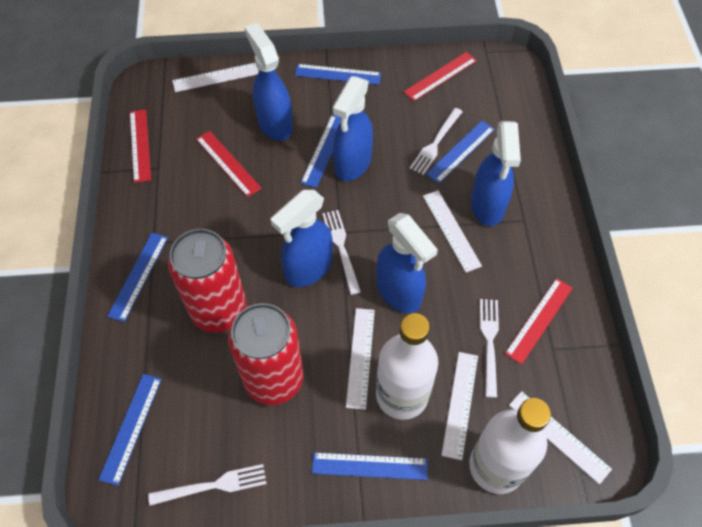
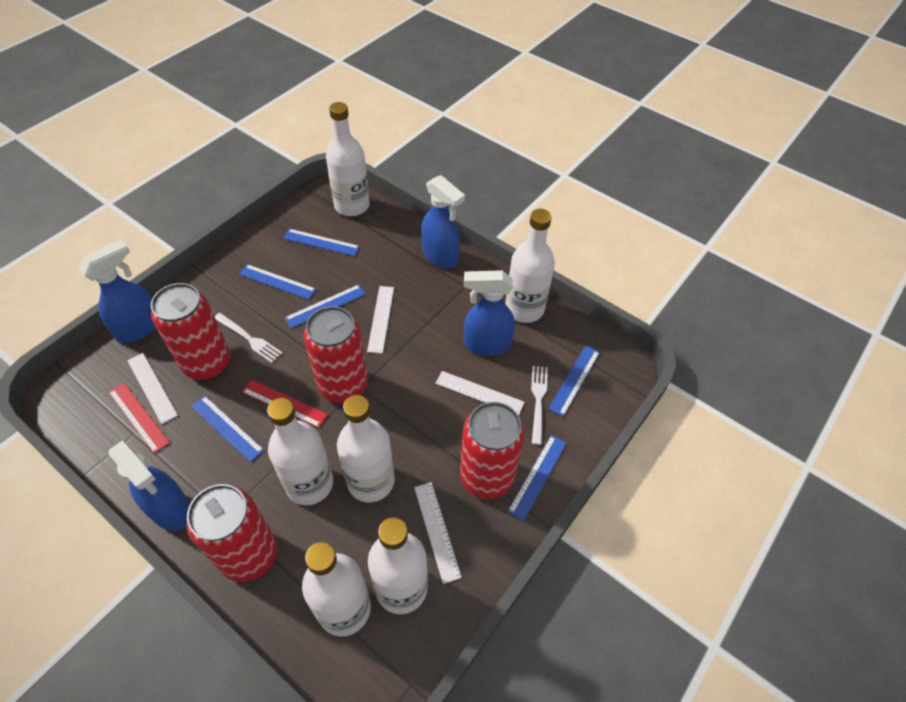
blue spray bottle: [244,23,293,141] [270,190,333,287] [333,76,373,181] [376,213,438,313] [471,121,521,226] = 5 -> [78,240,156,343] [109,440,190,531] [421,175,465,268] [464,270,515,356] = 4
red can: [168,229,247,333] [228,303,304,405] = 2 -> [151,283,231,380] [186,484,277,582] [304,306,368,403] [460,402,525,499] = 4
red ruler: [130,109,151,183] [196,131,262,197] [404,52,477,101] [505,278,573,365] = 4 -> [109,383,170,453] [242,379,328,428] = 2
white bottle: [376,313,438,420] [469,398,551,494] = 2 -> [267,398,333,505] [302,542,371,637] [326,102,370,216] [337,395,395,502] [368,517,428,615] [505,209,555,323] = 6
white fork: [148,464,266,506] [322,210,361,295] [409,108,463,175] [480,299,499,398] = 4 -> [215,313,282,363] [531,366,548,445] = 2
white ruler: [172,63,259,92] [346,308,375,410] [423,190,482,272] [441,352,478,460] [509,391,612,484] = 5 -> [127,353,178,424] [367,286,394,354] [414,482,462,584] [435,371,525,415] = 4

